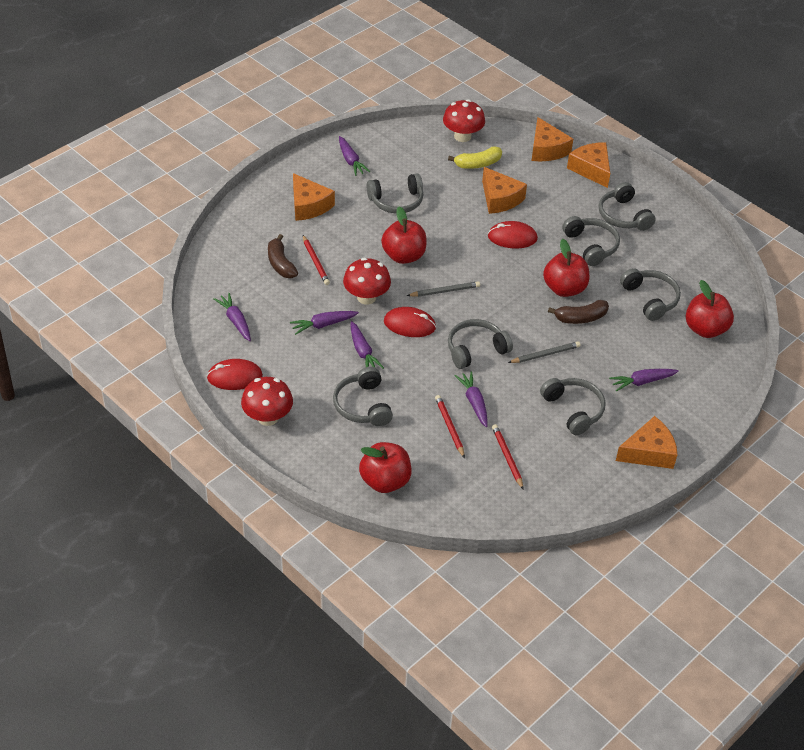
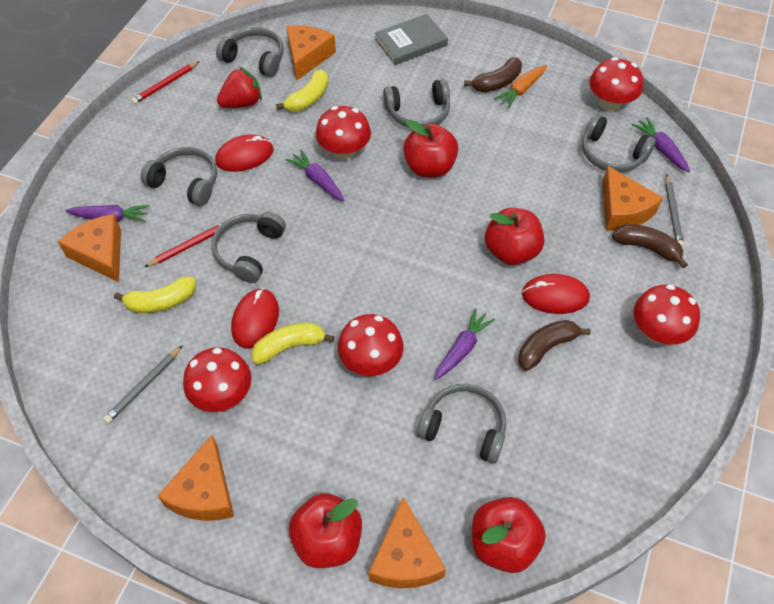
brown banana: [268,234,298,278] [548,300,609,324] = 2 -> [464,58,522,92] [518,320,591,371] [612,224,688,268] = 3
grey book: none = 0 -> [375,14,448,65] = 1
grey headphones: [333,367,393,426] [367,174,423,213] [448,319,513,369] [540,378,605,435] [562,216,620,266] [599,182,655,231] [620,268,681,321] = 7 -> [140,147,217,206] [211,212,286,283] [216,27,284,77] [383,79,450,128] [417,384,506,463] [582,114,656,172] = 6
orange carrot: none = 0 -> [494,65,547,108] = 1
purple carrot: [213,293,251,341] [290,311,359,335] [339,136,370,176] [351,321,384,369] [455,371,488,427] [609,369,679,392] = 6 -> [65,205,150,222] [286,149,344,201] [435,308,495,380] [632,117,690,172] = 4
red mushroom: [241,377,293,426] [343,258,391,304] [443,99,485,142] = 3 -> [183,347,252,412] [316,106,371,160] [338,314,404,376] [589,57,643,111] [633,284,700,344] = 5
red pencil: [303,235,330,285] [435,395,465,458] [492,424,524,490] = 3 -> [131,61,200,104] [144,222,224,267] = 2
red strawberry: none = 0 -> [217,67,262,108] = 1
yellow banana: [448,146,502,169] = 1 -> [114,277,196,313] [252,323,334,364] [276,69,328,112] = 3

